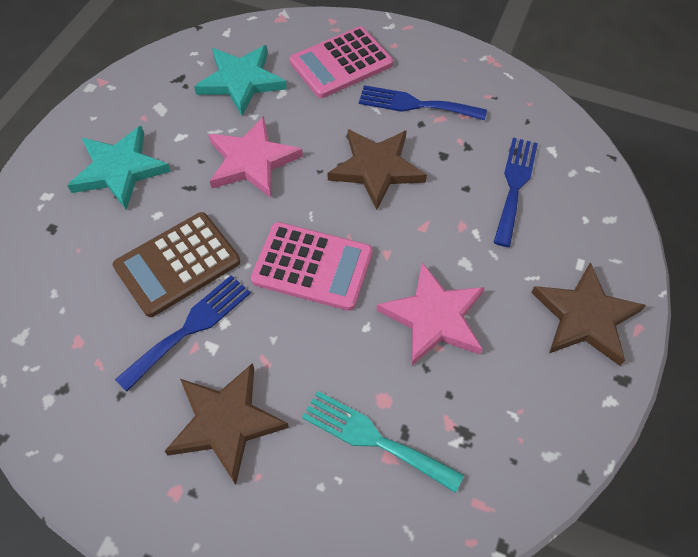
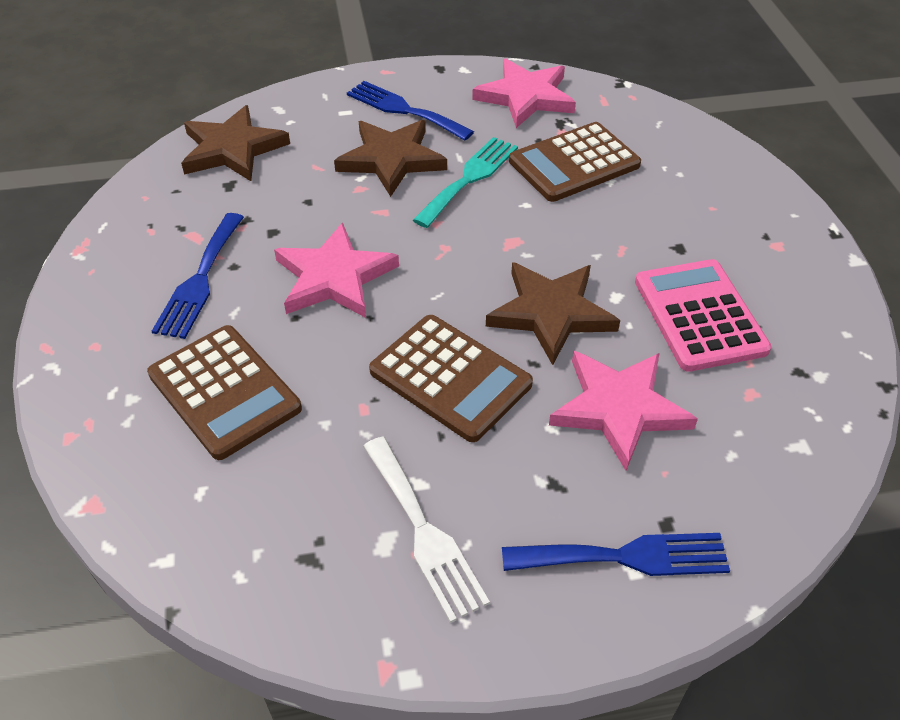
brown calculator: [113,212,240,317] = 1 -> [147,325,302,460] [369,315,533,442] [509,122,641,202] = 3
pink calculator: [251,222,373,311] [290,26,393,98] = 2 -> [635,259,771,372] = 1
pink star: [208,116,303,198] [377,262,485,365] = 2 -> [274,222,399,318] [472,59,576,128] [549,351,698,471] = 3
turquoise star: [67,126,171,210] [194,45,287,116] = 2 -> none = 0
white fork: none = 0 -> [363,437,490,623] = 1

